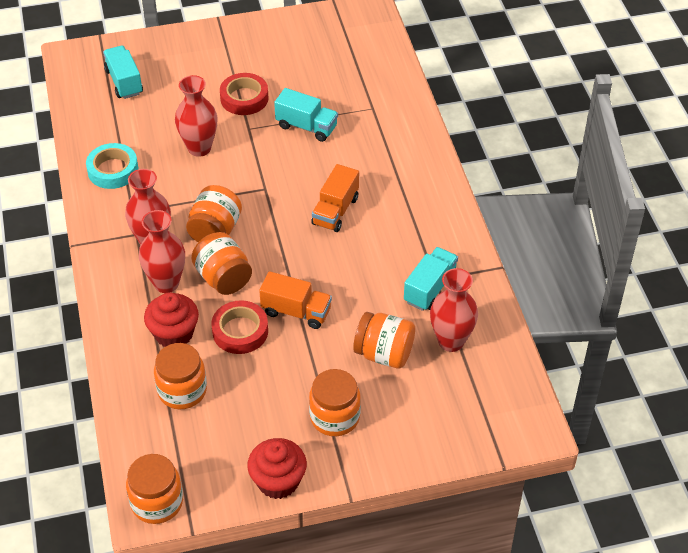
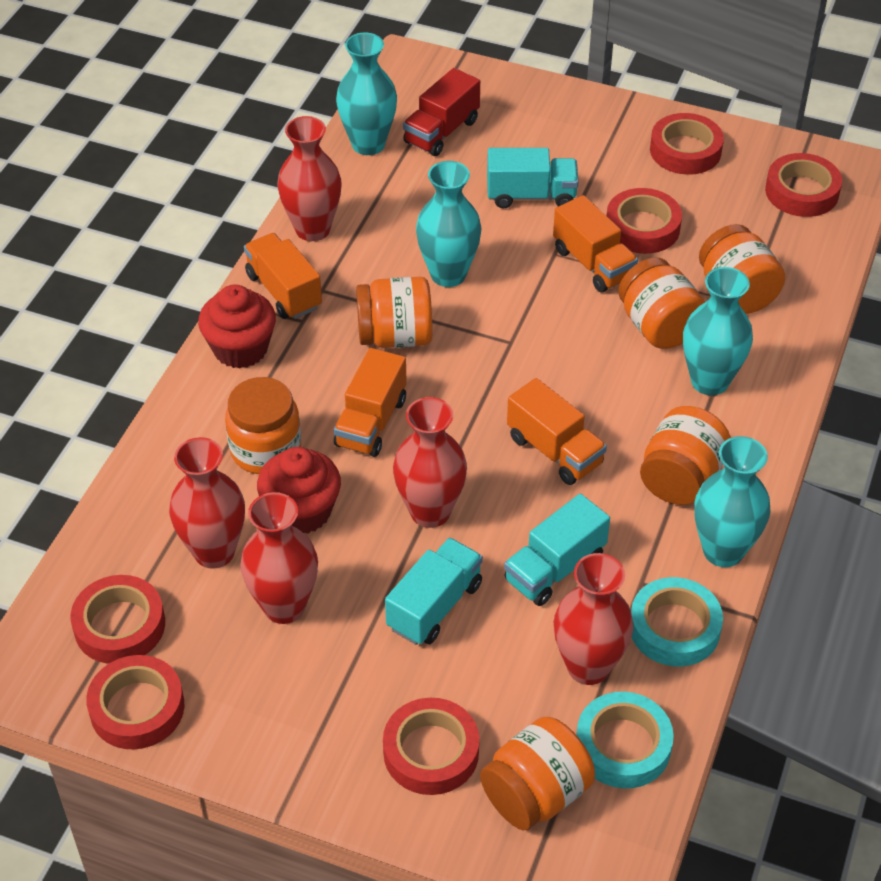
orange truck: [259,271,332,329] [311,164,359,232] = 2 -> [244,233,322,319] [334,348,407,457] [507,378,607,485] [553,195,638,293] = 4
red tape: [211,300,268,354] [220,73,269,115] = 2 -> [70,575,165,664] [86,655,185,749] [383,698,479,795] [607,188,682,254] [650,113,724,175] [765,153,842,217] = 6
red truck: none = 0 -> [403,68,480,156] = 1
red vase: [125,169,171,245] [139,210,185,293] [175,75,218,157] [430,268,478,352] = 4 -> [169,437,245,569] [240,492,318,624] [278,116,342,241] [393,397,467,528] [554,553,634,685] = 5
turquoise tape: [86,143,138,189] = 1 -> [576,692,674,788] [631,577,723,666] = 2
turquoise vase: none = 0 -> [336,33,397,155] [416,161,482,287] [683,267,753,395] [694,436,771,567] = 4

